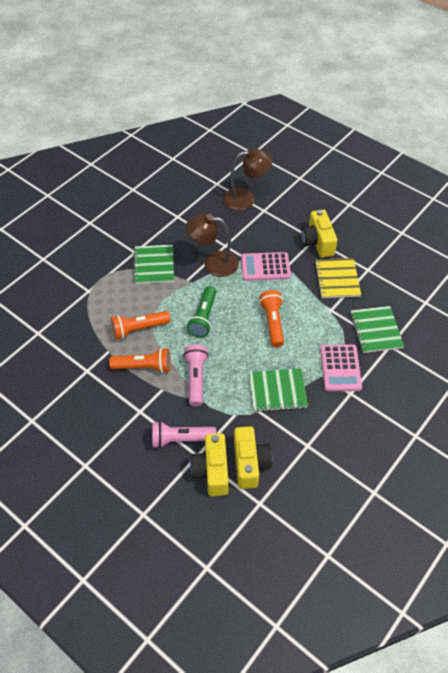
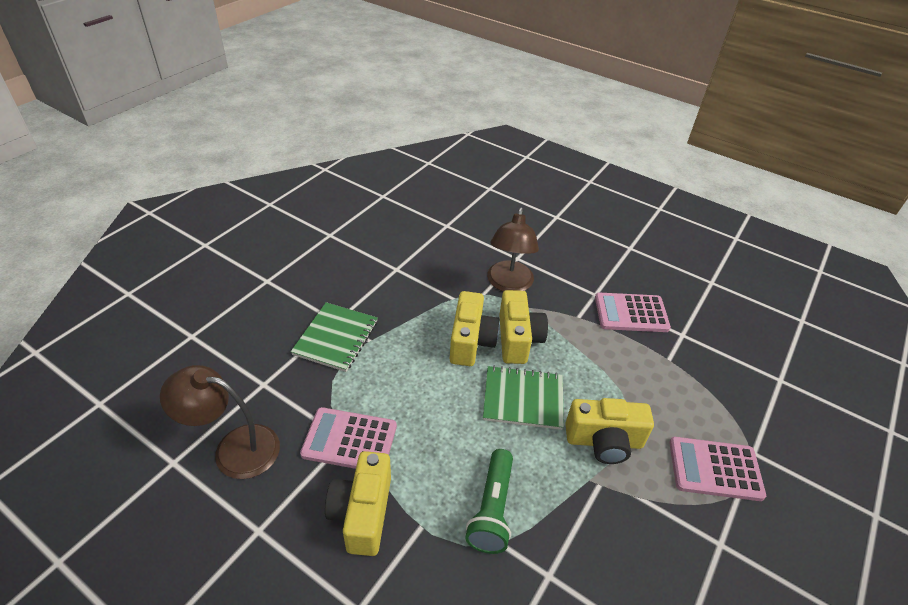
green notebook: [133,245,174,284] [249,368,308,412] [350,306,404,353] = 3 -> [291,302,378,372] [483,365,564,430] = 2
orange flashlight: [109,348,171,373] [111,311,170,339] [259,290,284,347] = 3 -> none = 0
pink calculator: [241,252,291,281] [320,345,362,391] = 2 -> [300,407,397,469] [595,293,671,332] [669,437,766,501] = 3
pink flashlight: [152,421,216,448] [183,344,209,406] = 2 -> none = 0
yellow camera: [190,433,229,496] [234,426,272,489] [301,210,337,258] = 3 -> [325,451,391,556] [450,291,500,366] [499,290,548,364] [565,398,654,464] = 4
yellow notebook: [314,258,361,298] = 1 -> none = 0

